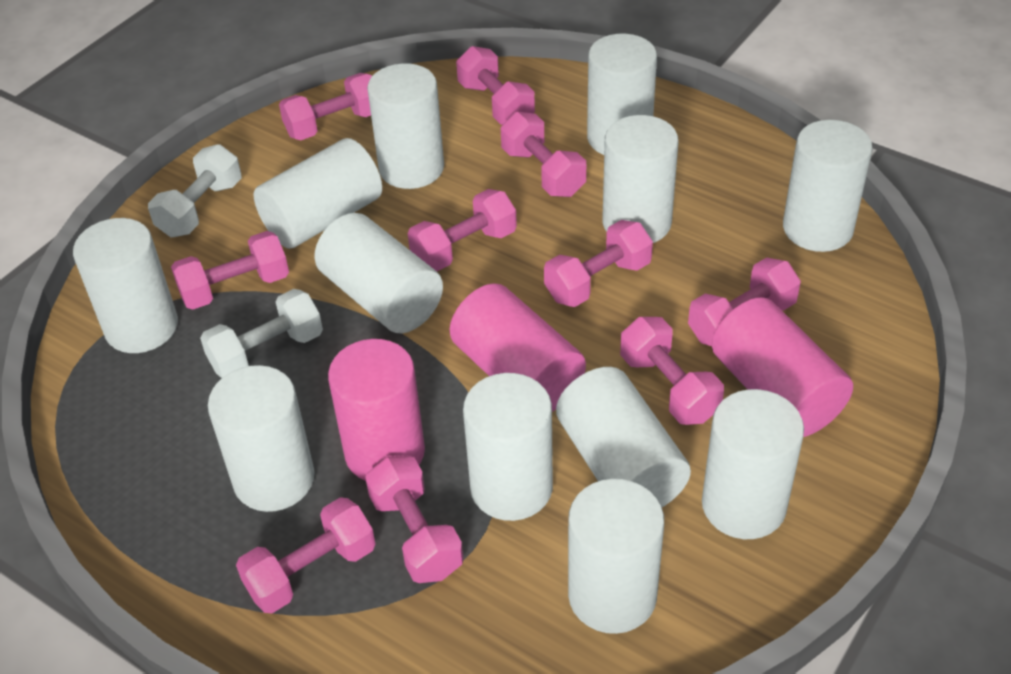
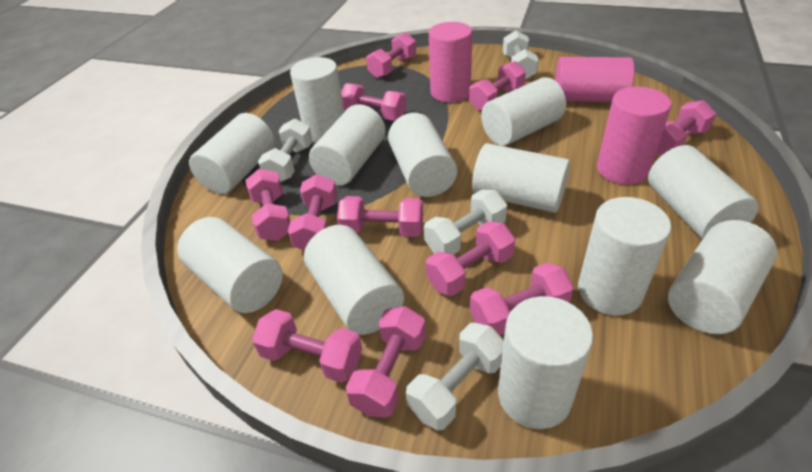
pink dumbbell: [171,231,289,309] [236,497,375,613] [279,73,372,140] [365,456,464,583] [408,189,517,271] [456,46,535,125] [501,112,586,197] [544,220,653,307] [620,317,724,425] [688,257,801,346] = 10 -> [245,169,290,241] [252,309,362,383] [288,174,337,251] [337,196,423,237] [341,83,406,121] [346,306,426,418] [366,32,416,78] [426,221,515,296] [469,61,526,111] [470,262,574,335] [656,100,716,156] = 11
white dumbbell: [148,144,242,237] [200,289,323,378] = 2 -> [258,119,313,182] [406,323,504,430] [424,190,507,255] [503,30,539,80] = 4

